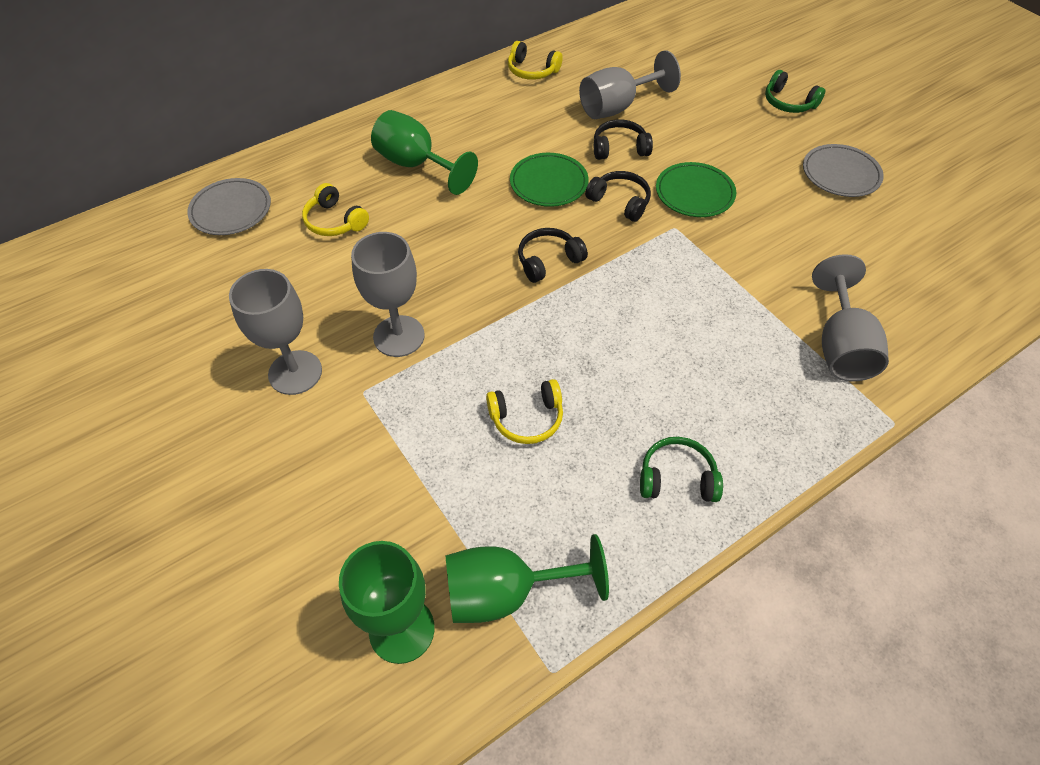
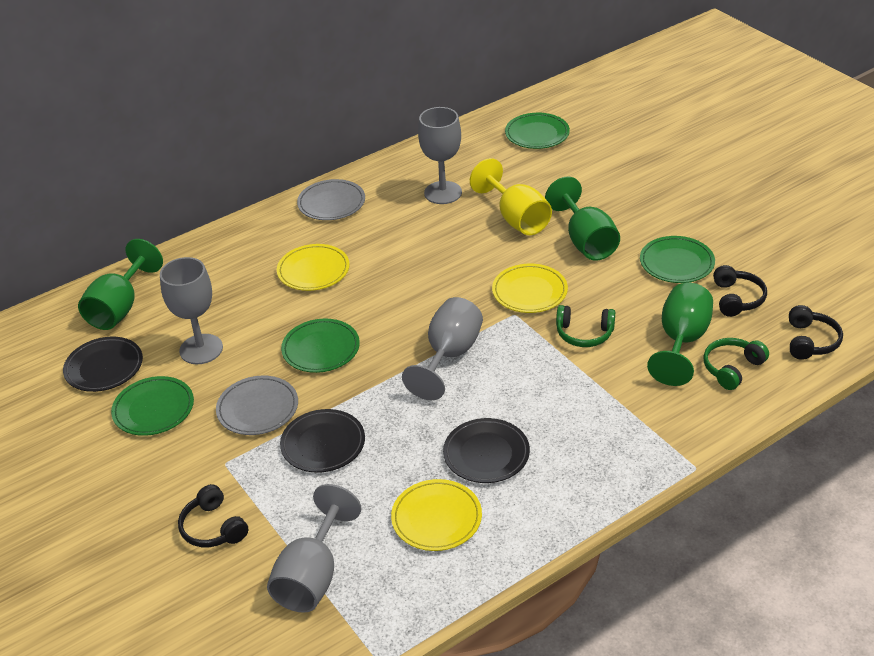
black plate: none = 0 -> [63,337,143,392] [280,409,365,473] [443,418,530,483] = 3
green plate: [510,153,589,207] [656,162,736,217] = 2 -> [111,376,194,436] [281,319,360,373] [505,113,570,149] [640,236,715,283] = 4
yellow goblet: none = 0 -> [470,158,552,235] = 1
yellow headphones: [302,183,369,236] [486,379,563,444] [508,41,563,80] = 3 -> none = 0
yellow plate: none = 0 -> [277,244,350,291] [391,479,482,551] [492,264,568,313] = 3

